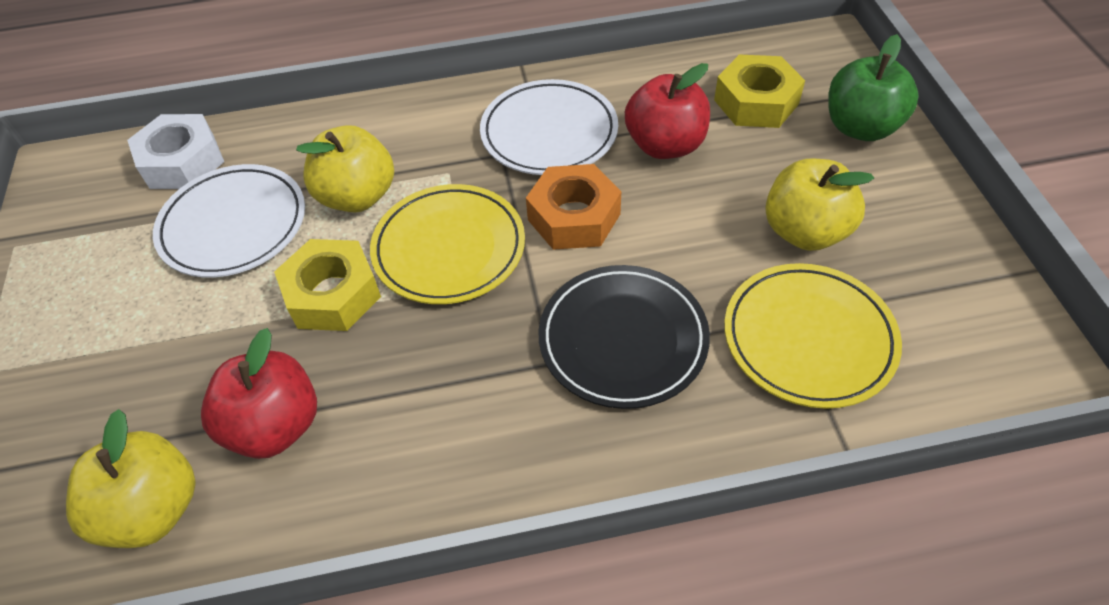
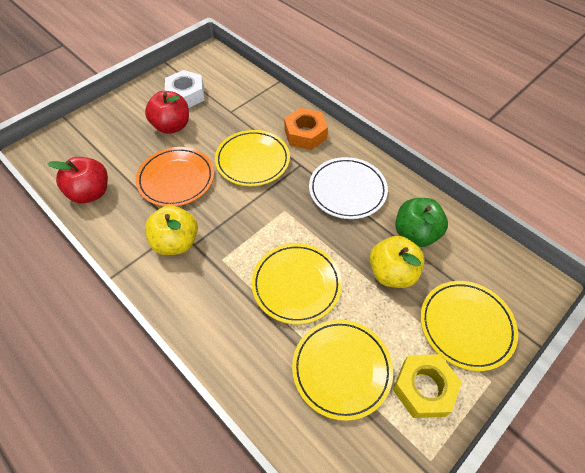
black plate: [539,265,710,409] = 1 -> none = 0
orange plate: none = 0 -> [136,147,214,207] = 1
white plate: [153,164,305,278] [480,79,618,175] = 2 -> [309,157,388,219] = 1
yellow apple: [66,409,196,548] [296,125,394,213] [765,159,874,251] = 3 -> [145,205,198,255] [369,236,425,288] = 2
yellow nut: [274,239,381,331] [714,54,805,128] = 2 -> [393,354,462,418] = 1
yellow plate: [370,184,525,304] [724,263,902,409] = 2 -> [215,130,290,186] [252,243,342,324] [292,320,393,421] [421,281,518,371] = 4

